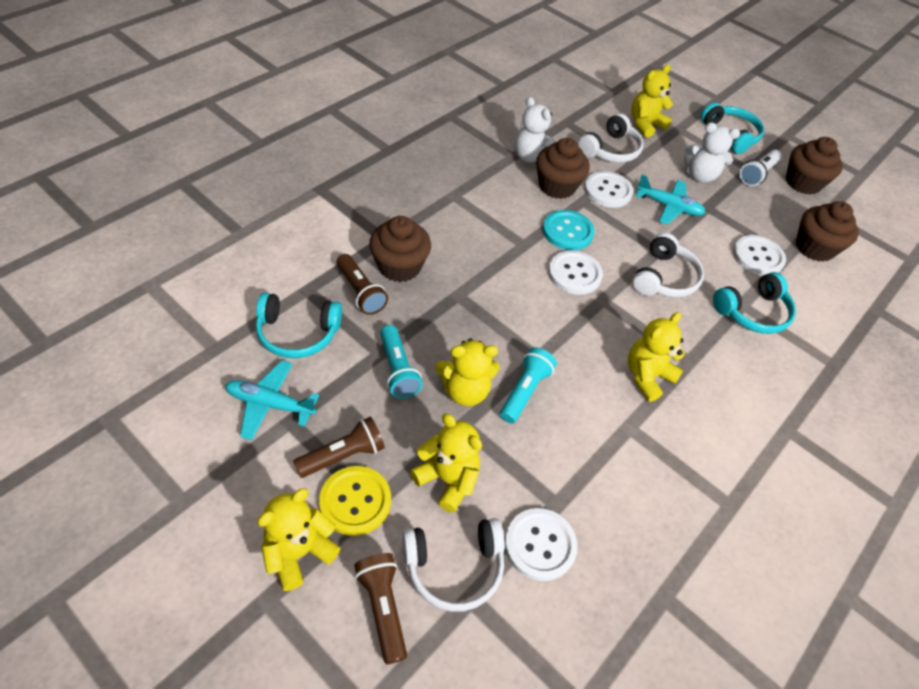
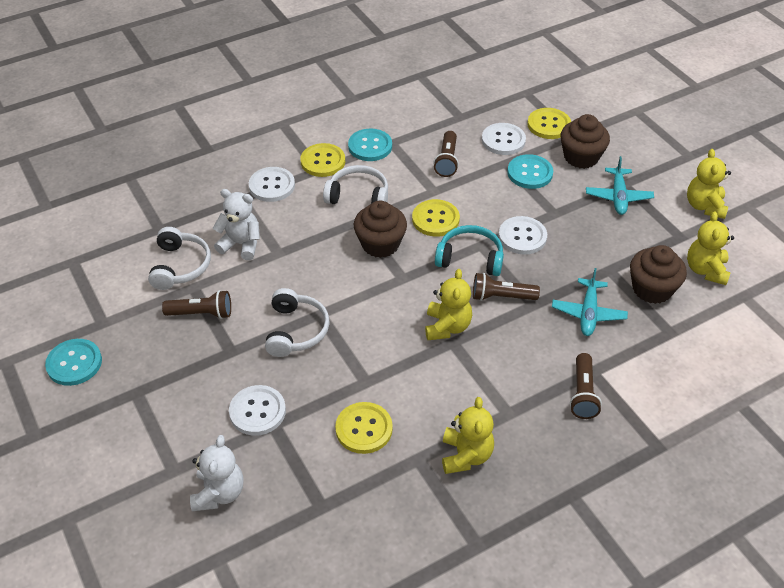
brown cupcake: [369,216,431,282] [536,138,590,199] [786,137,843,195] [796,201,859,262] = 4 -> [354,201,407,258] [561,114,610,169] [630,245,687,304] = 3
brown flashlight: [293,416,385,478] [336,254,388,315] [354,553,407,664] = 3 -> [162,290,231,319] [433,131,459,177] [473,273,540,301] [570,353,602,419] = 4
turquoise button: [543,210,595,250] = 1 -> [45,339,102,386] [348,128,392,161] [507,154,553,189] = 3
turquoise flashlight: [380,325,423,398] [500,347,557,423] = 2 -> none = 0
turquoise headphones: [255,293,342,358] [700,102,764,154] [713,272,796,334] = 3 -> [435,225,504,276] = 1
white flashlight: [739,150,782,186] = 1 -> none = 0
yellow button: [319,466,391,536] = 1 -> [300,143,345,177] [335,402,393,454] [412,199,460,237] [527,108,571,139] = 4
yellow teddy bear: [257,489,341,591] [410,414,482,513] [435,338,500,406] [628,312,685,402] [631,65,673,138] = 5 -> [425,269,472,340] [442,397,494,474] [687,149,731,219] [687,211,734,285] = 4

